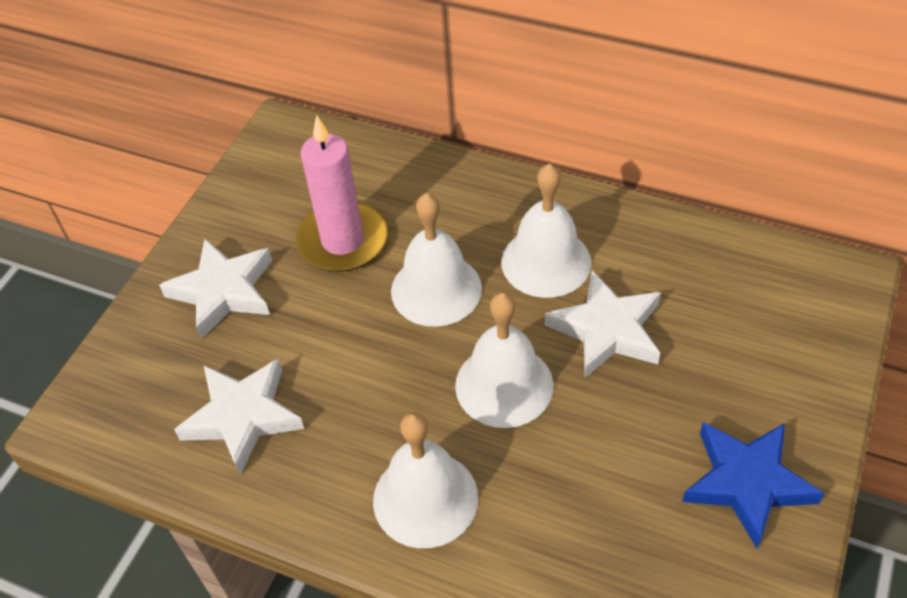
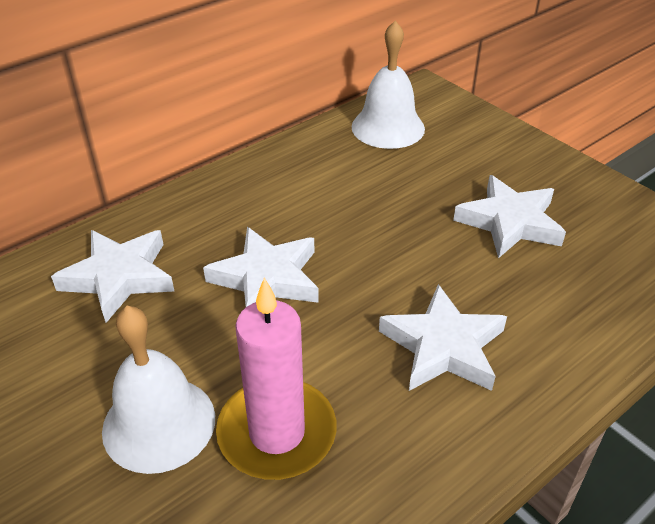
blue star: [682,422,824,548] = 1 -> none = 0
white bell: [373,412,478,548] [391,193,482,327] [455,292,554,428] [501,164,591,298] = 4 -> [102,306,215,474] [351,21,425,149] = 2
white star: [159,239,272,339] [174,358,304,474] [545,270,661,378] = 3 -> [51,230,174,323] [203,227,319,307] [379,284,507,391] [453,175,566,258] = 4

